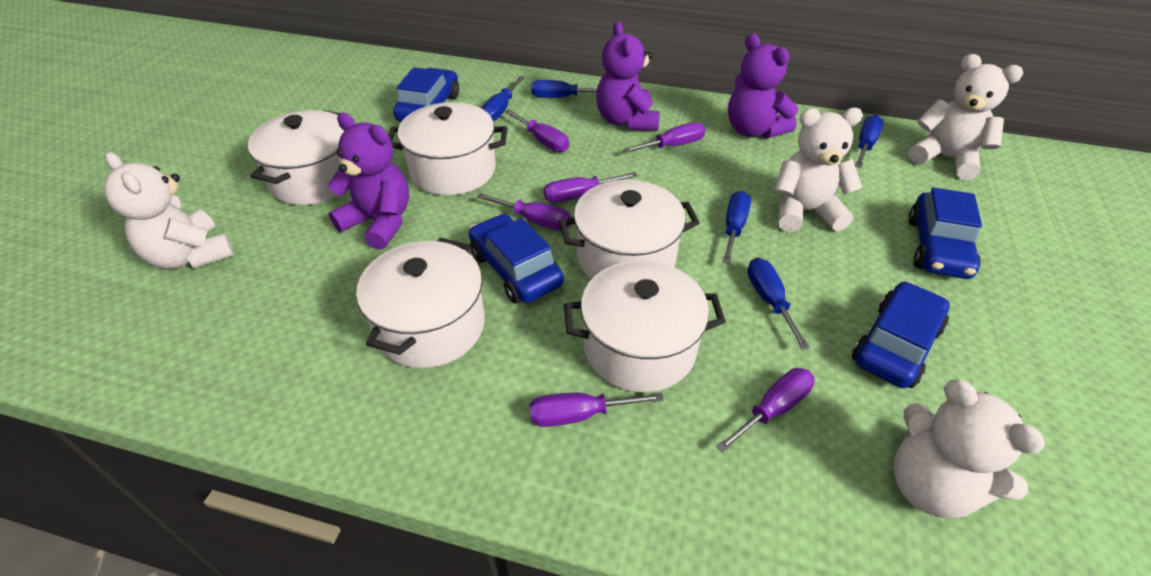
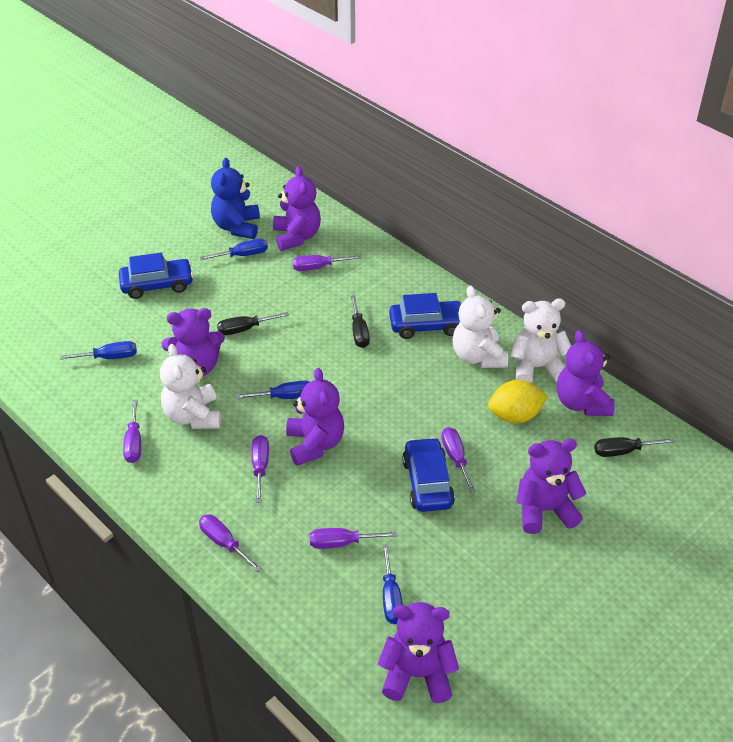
black screwdriver: none = 0 -> [217,312,289,335] [351,295,370,348] [594,437,675,457] = 3
blue car: [393,67,459,122] [469,214,564,304] [852,281,950,388] [908,188,982,279] = 4 -> [119,253,193,299] [389,293,462,339] [402,437,455,512] = 3
blue screwdriver: [481,76,525,121] [531,80,597,98] [723,191,751,264] [747,258,810,350] [855,115,884,168] = 5 -> [60,341,137,360] [200,239,268,260] [236,380,310,399] [382,544,403,624] = 4
blue teddy bear: none = 0 -> [211,158,260,239] = 1
purple teddy bear: [327,113,409,250] [596,21,660,131] [728,34,798,139] = 3 -> [162,308,225,376] [273,167,321,251] [286,368,344,466] [378,602,459,703] [516,439,586,534] [557,330,614,416] = 6
white pot: [248,110,344,205] [356,238,485,368] [388,102,507,196] [558,180,700,279] [564,260,726,392] = 5 -> none = 0
white teddy bear: [104,152,234,269] [775,108,863,232] [893,379,1045,518] [908,54,1023,180] = 4 -> [160,344,221,429] [453,285,508,368] [510,298,571,383] = 3
yellow lemon: none = 0 -> [488,380,548,423] = 1

